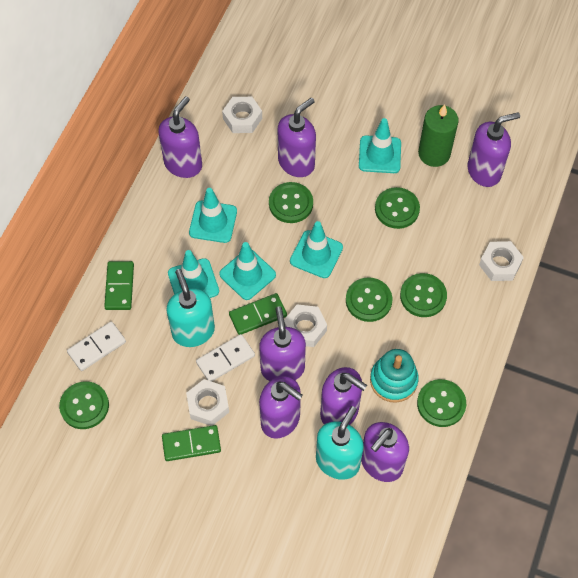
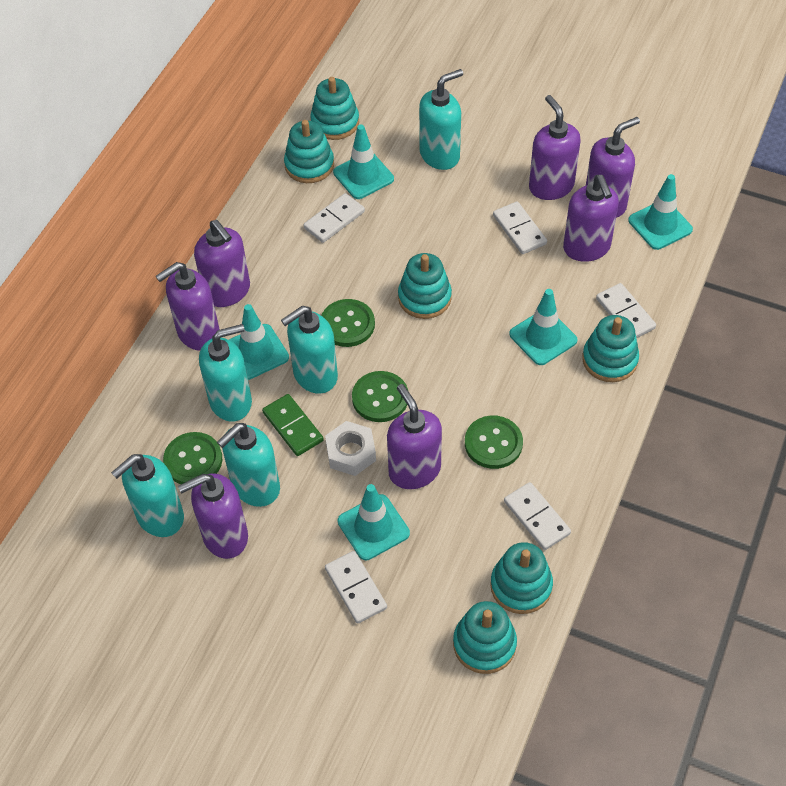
green button: [59,381,109,429] [269,182,313,223] [346,277,392,322] [375,187,420,229] [400,273,447,317] [417,379,466,427] = 6 -> [163,432,222,484] [321,299,375,347] [352,371,408,422] [465,415,523,469] = 4
green candle: [418,104,459,167] = 1 -> none = 0
green domino: [104,261,134,310] [162,425,221,461] [229,293,287,335] = 3 -> [262,394,324,456] = 1
turquoise soap dispenser: [166,269,215,347] [316,406,364,480] = 2 -> [111,454,184,537] [199,324,252,422] [217,423,280,507] [281,306,338,394] [419,69,463,170] = 5
turquoise stacking toy: [370,349,419,403] = 1 -> [284,120,334,183] [310,77,359,140] [398,253,452,319] [453,601,517,674] [490,542,553,614] [582,315,639,382] = 6
white domino: [67,322,126,371] [196,334,255,382] = 2 -> [304,193,365,243] [325,551,387,624] [493,201,547,254] [504,482,571,550] [596,283,656,338] = 5
white nut: [186,379,229,426] [222,97,262,133] [284,304,327,347] [479,241,524,281] = 4 -> [325,421,376,476] = 1

